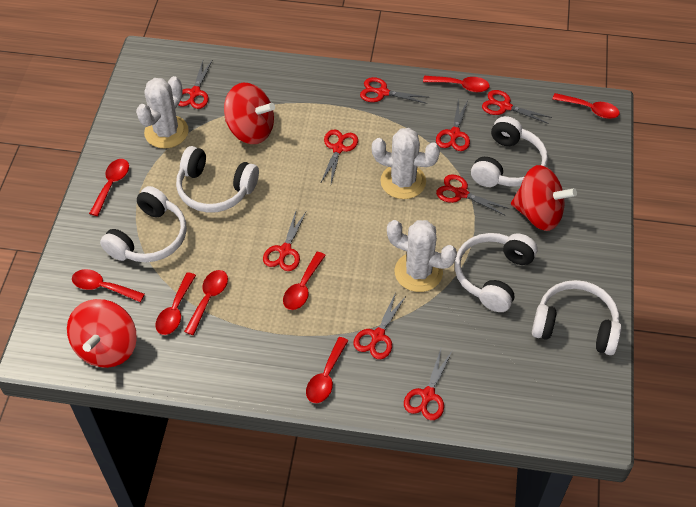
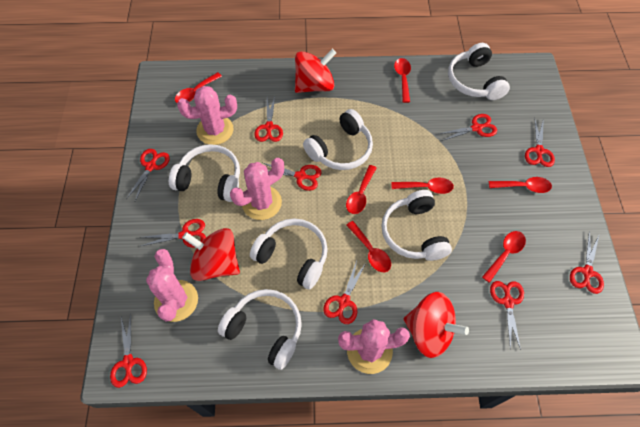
pink cactus: none = 0 -> [146,249,198,322] [177,86,237,145] [230,158,284,220] [338,319,410,374] = 4
red scissors: [178,61,212,109] [263,211,307,271] [321,129,358,184] [353,293,406,359] [360,77,428,104] [404,349,452,420] [436,98,470,151] [436,174,510,215] [482,90,552,124] = 9 -> [110,314,147,388] [126,149,170,201] [141,219,206,248] [254,96,283,142] [263,163,321,191] [324,261,366,324] [438,114,497,141] [490,281,524,350] [525,118,555,167] [570,232,604,294] = 10
red spoon: [72,269,145,302] [89,159,129,216] [155,272,196,335] [184,270,228,335] [283,252,326,310] [306,337,348,403] [423,76,490,92] [552,93,620,119] = 8 -> [175,72,222,103] [346,165,376,214] [346,221,391,272] [392,178,454,194] [394,58,411,103] [482,231,526,283] [489,177,552,193] = 7
white cactus: [136,76,189,148] [372,128,440,199] [387,220,457,292] = 3 -> none = 0
white headphones: [100,186,187,262] [176,146,259,213] [455,233,537,312] [471,116,548,187] [532,280,621,355] = 5 -> [169,144,240,202] [218,289,302,370] [250,219,328,289] [303,109,373,170] [382,190,452,261] [448,43,510,100] = 6

